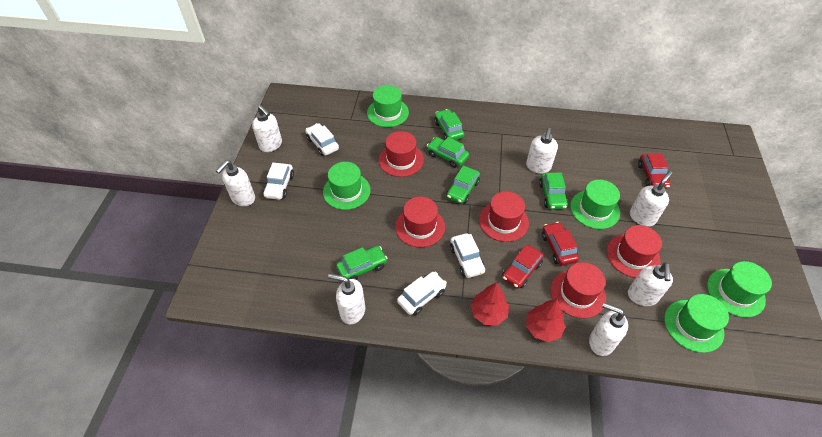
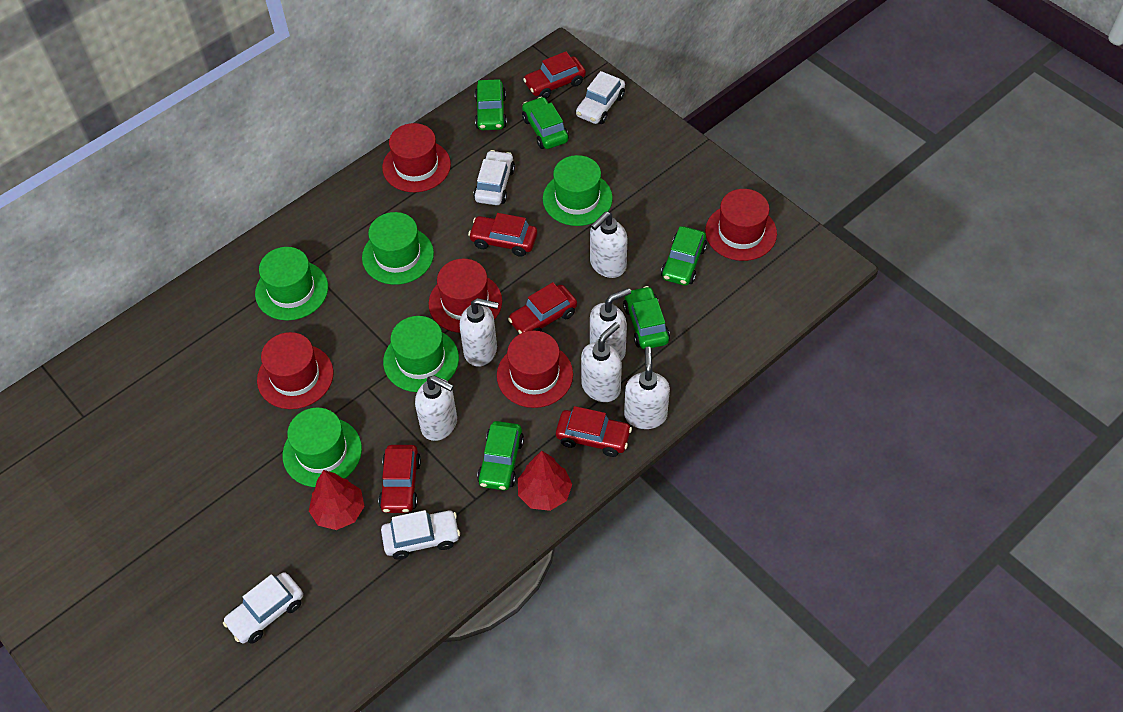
red car: [502,245,544,288] [542,222,579,266] [638,153,671,189] = 3 -> [378,445,421,513] [468,213,537,257] [508,282,577,334] [523,51,586,99] [556,406,632,457] = 5
white soap dispenser: [216,160,255,206] [252,106,282,152] [328,274,365,325] [526,128,558,174] [589,303,628,356] [628,263,673,306] [630,171,673,227] = 7 -> [415,375,457,441] [459,298,499,367] [581,322,622,402] [590,212,628,278] [590,288,631,360] [624,347,670,429] = 6

